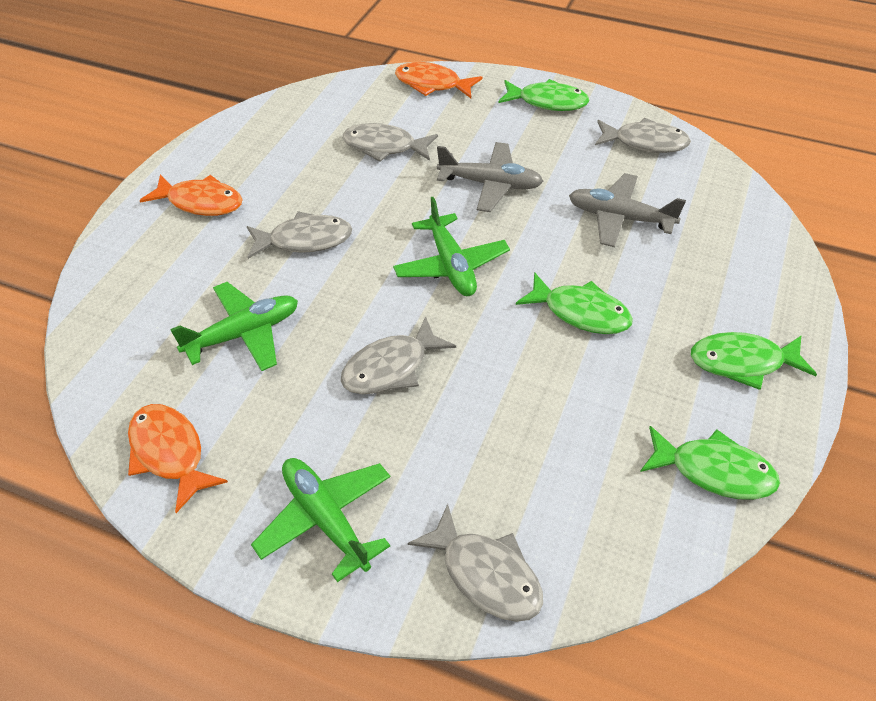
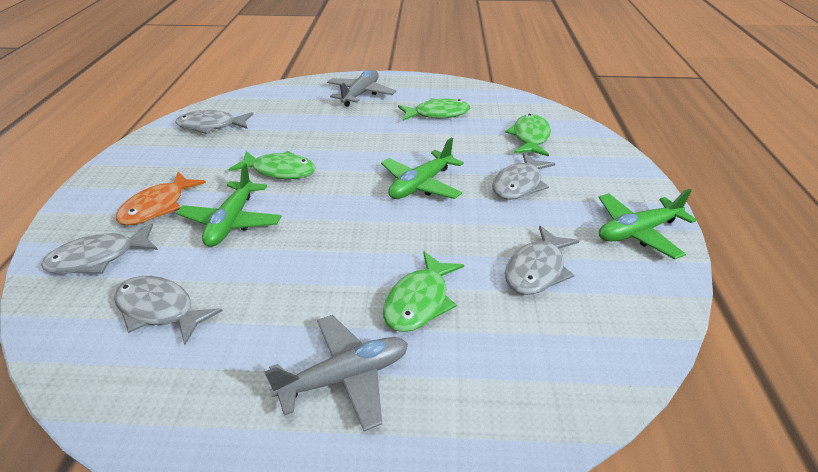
orange fish: [128,404,228,513] [140,175,243,216] [395,62,483,98] = 3 -> [116,172,206,225] = 1

